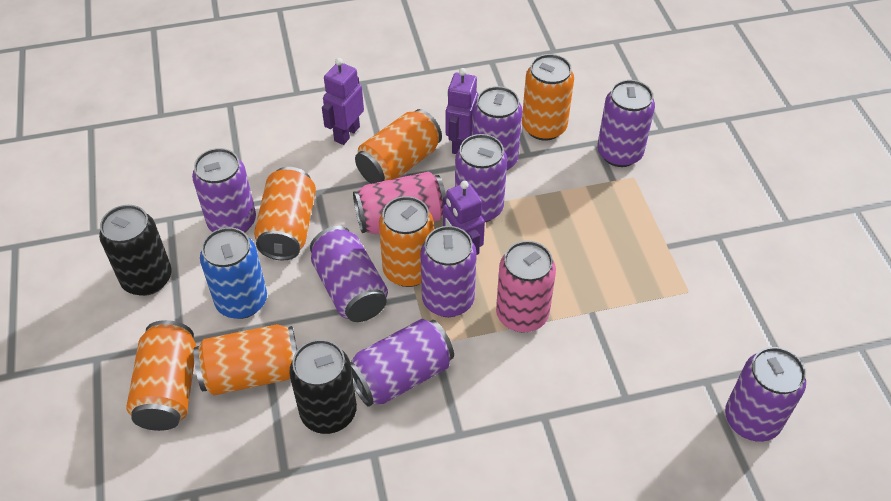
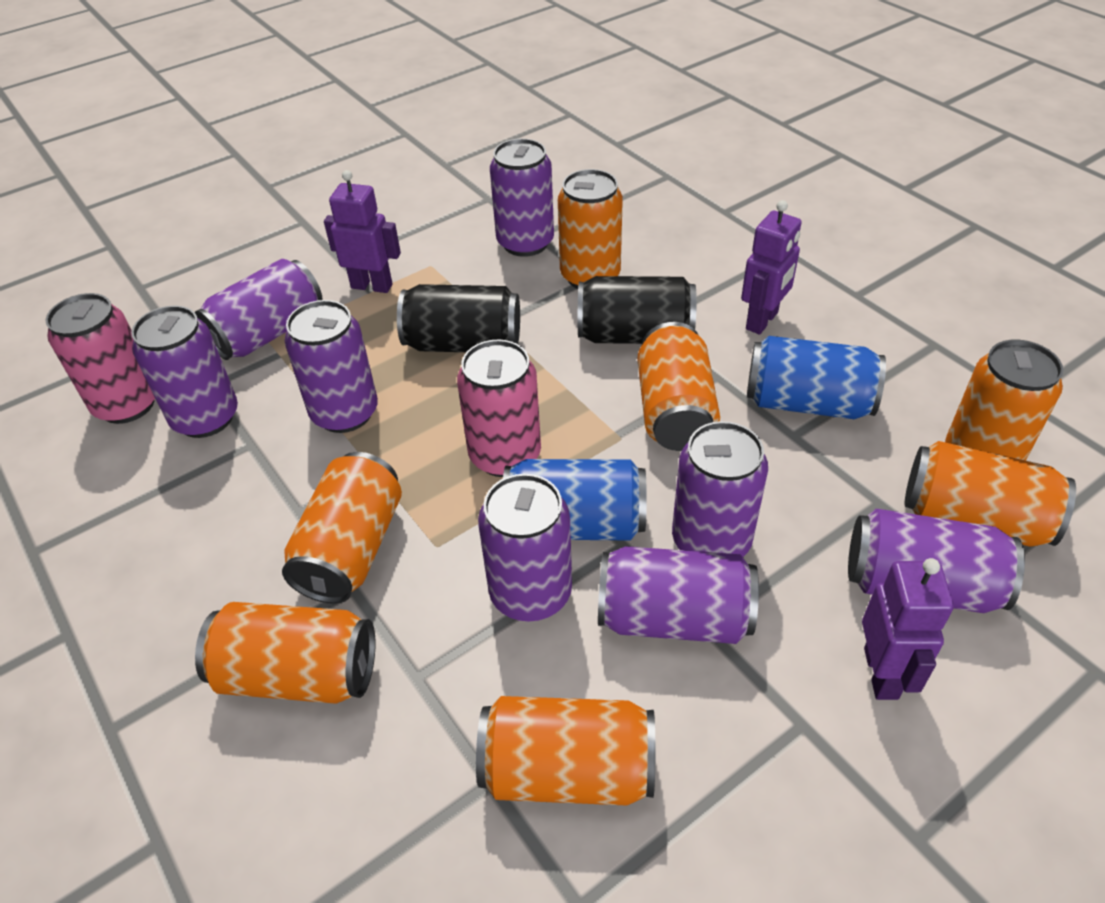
blue can: [200,227,267,319] = 1 -> [503,459,647,540] [747,336,886,419] = 2
orange can: [126,320,197,431] [193,324,297,395] [254,167,316,260] [355,109,442,184] [379,196,434,287] [522,54,574,141] = 6 -> [195,602,375,704] [282,452,402,604] [476,696,655,806] [558,169,623,289] [638,322,720,451] [905,441,1076,547] [945,339,1063,461] = 7

